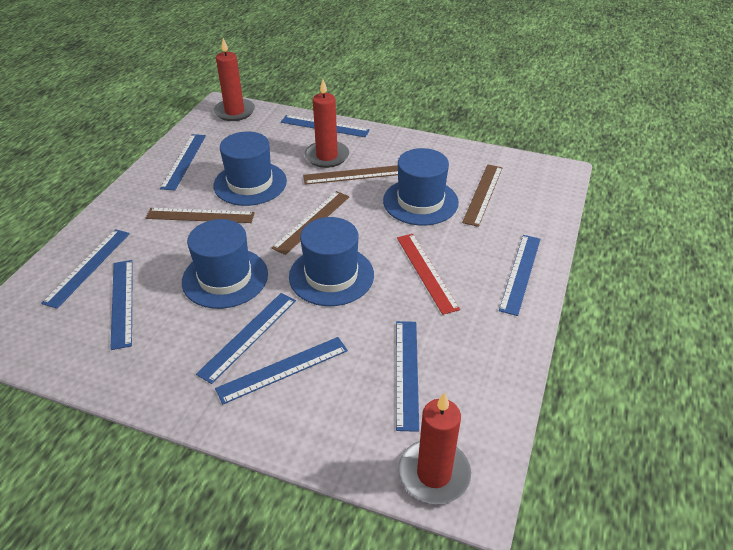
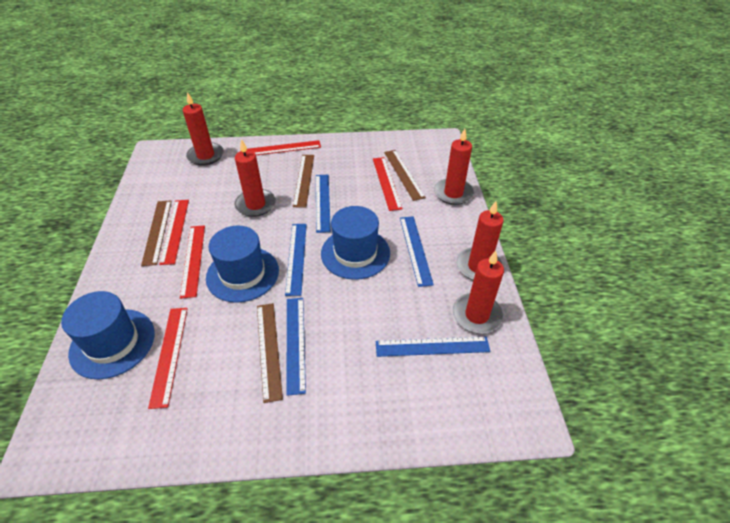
blue hat: [182,219,268,309] [213,131,287,206] [289,217,374,306] [383,148,459,225] = 4 -> [61,291,155,379] [206,226,279,303] [321,206,390,280] = 3
blue ruler: [41,229,130,309] [110,260,133,350] [160,134,206,190] [196,293,296,384] [215,337,348,404] [281,115,370,137] [396,321,419,432] [499,235,540,316] = 8 -> [285,224,307,296] [287,298,306,396] [316,175,331,233] [376,337,490,357] [400,216,434,287] = 5
red candle: [214,38,255,121] [305,79,349,168] [398,392,471,504] = 3 -> [183,92,224,166] [234,139,276,217] [434,129,474,205] [453,251,504,334] [456,201,504,280] = 5
red ruler: [397,234,460,315] = 1 -> [148,308,188,409] [159,200,189,265] [180,225,205,299] [247,140,321,155] [373,157,403,211] = 5

